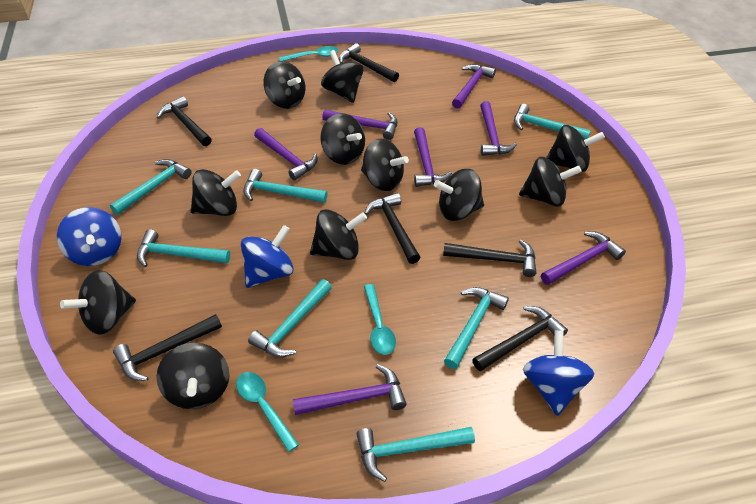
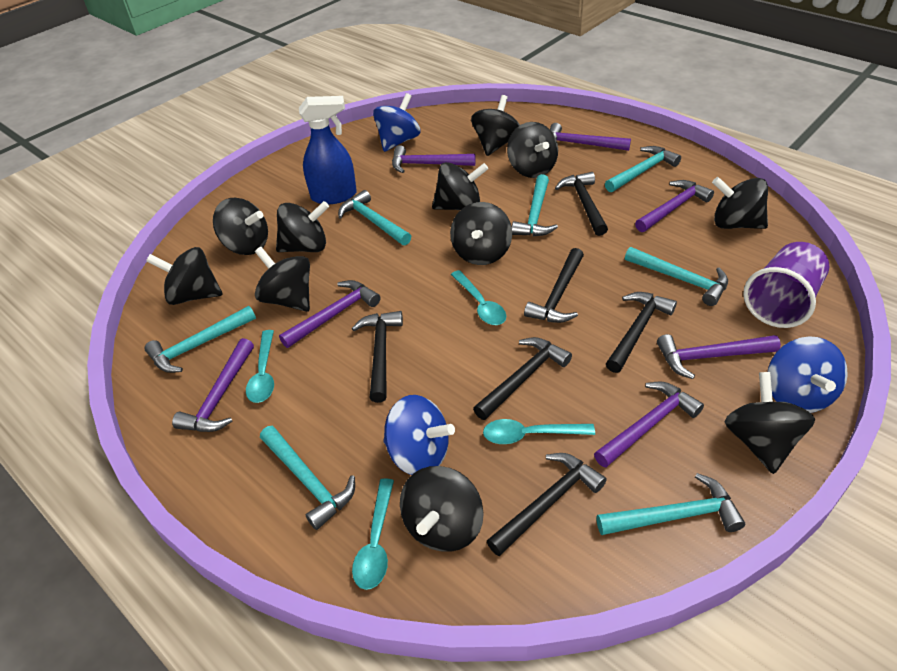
blue spray bottle: none = 0 -> [299,96,357,204] = 1
purple cup: none = 0 -> [743,242,829,328] = 1
turquoise spoon: [236,372,299,452] [279,46,339,61] [364,284,396,355] = 3 -> [246,330,274,403] [352,478,394,590] [451,270,506,325] [483,419,595,444] = 4

